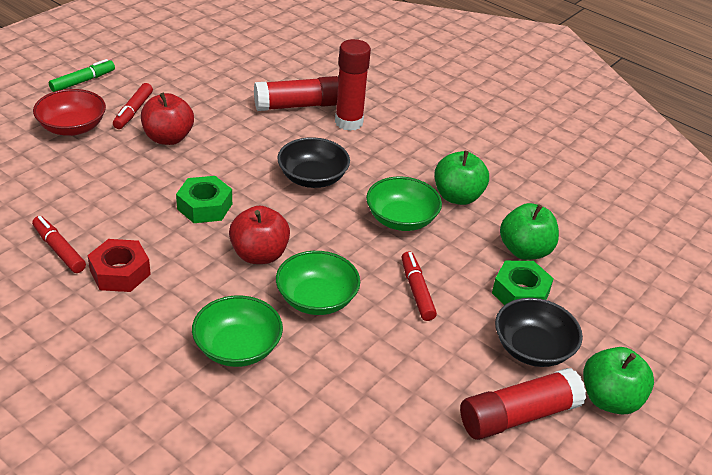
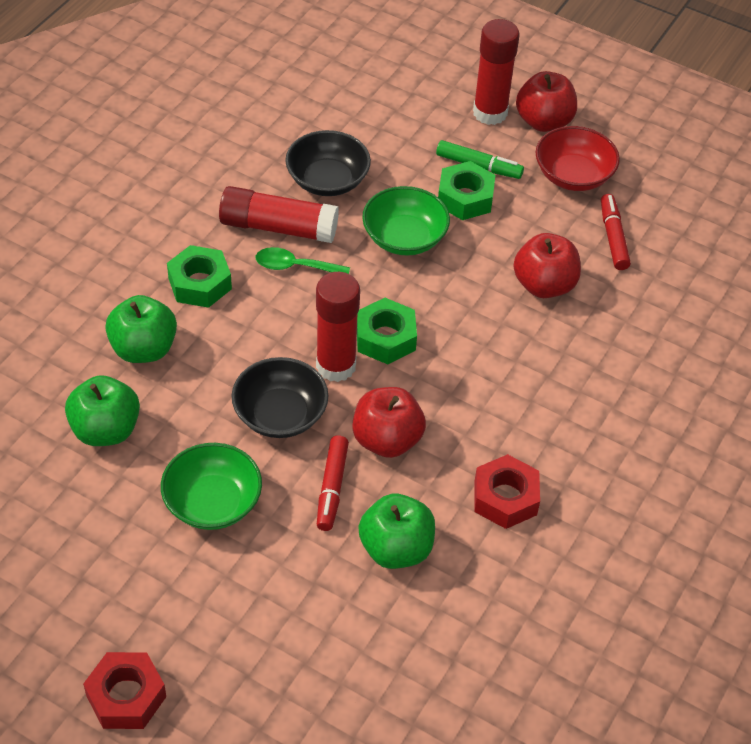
green bowl: [192,295,283,367] [276,251,360,315] [366,177,442,231] = 3 -> [161,443,262,530] [362,186,450,256] = 2
green nut: [176,176,232,223] [492,261,554,305] = 2 -> [167,245,232,308] [357,298,417,364] [438,161,495,220] = 3
green spoon: none = 0 -> [256,247,350,274] = 1
red apple: [141,93,194,145] [229,205,290,264] = 2 -> [352,387,426,458] [513,233,581,298] [516,71,577,132] = 3
red marker: [32,216,86,273] [113,83,153,129] [401,251,437,321] = 3 -> [317,436,349,531] [601,194,631,270] = 2
red nut: [87,239,151,292] = 1 -> [83,652,166,729] [474,454,540,529] = 2

